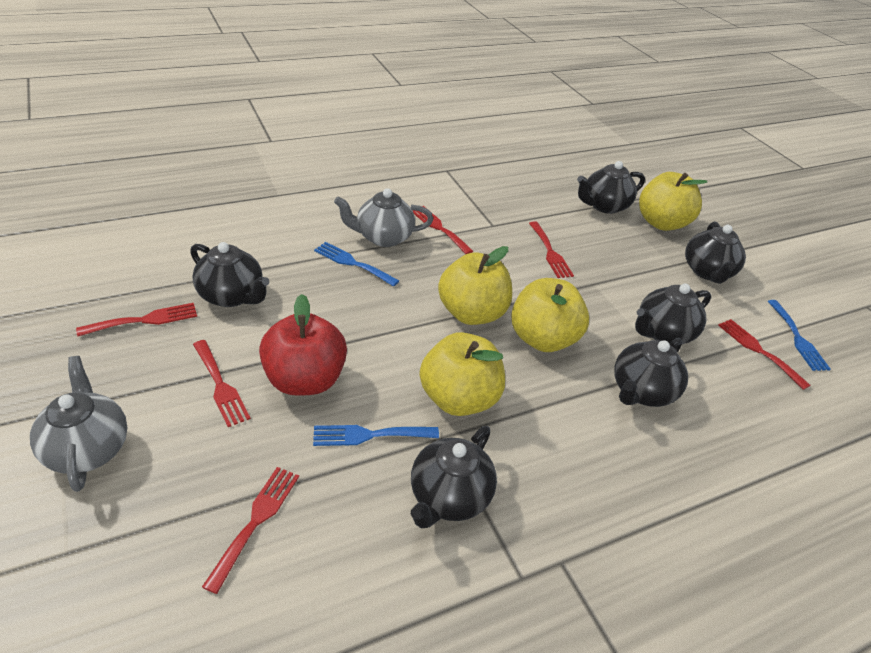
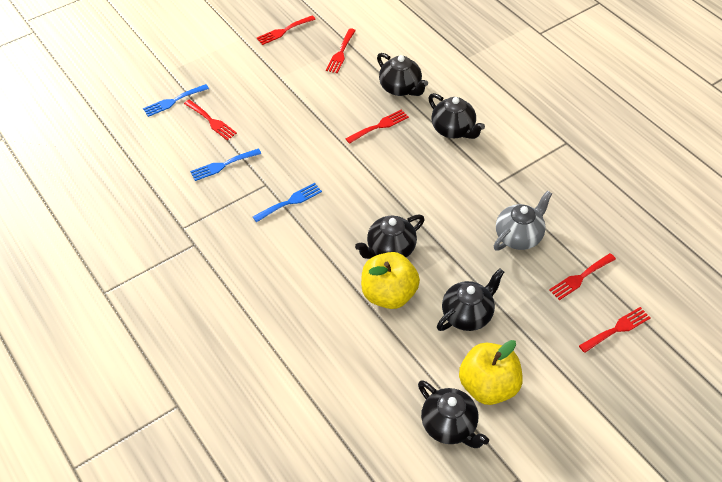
black teapot: [190,242,269,307] [411,426,497,529] [577,161,645,214] [614,338,688,407] [635,284,711,344] [685,221,746,284] = 6 -> [355,214,425,259] [377,53,428,96] [418,380,489,448] [428,93,485,139] [437,268,504,331] = 5
grey teapot: [30,356,128,492] [334,188,433,247] = 2 -> [494,191,552,250] = 1
red apple: [259,294,347,396] = 1 -> none = 0
yellow apple: [420,332,505,416] [438,246,512,325] [511,278,589,352] [639,172,707,231] = 4 -> [361,252,420,309] [459,340,522,405] = 2

